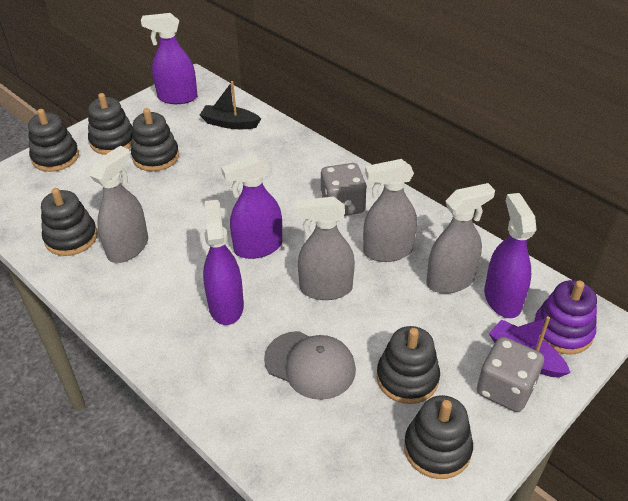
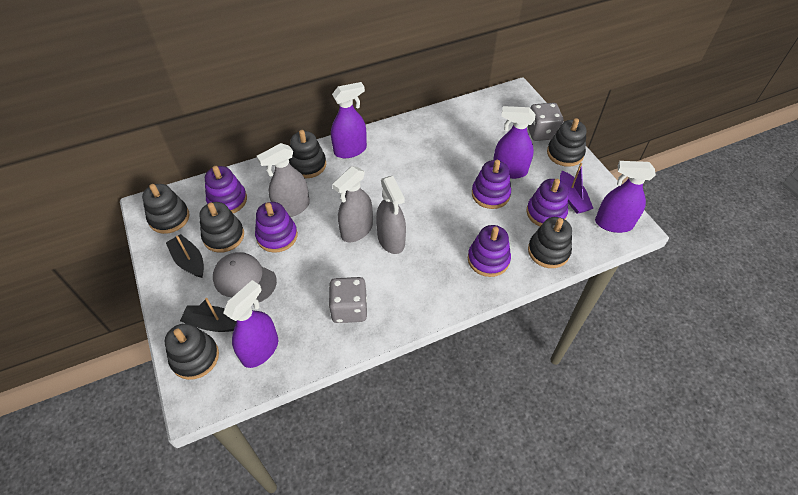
black boat: [200,81,261,129] = 1 -> [166,234,204,278] [180,298,236,332] = 2
grey spray bottle: [90,146,148,263] [295,197,355,300] [363,159,417,262] [427,183,495,294] = 4 -> [257,143,310,217] [332,166,373,242] [376,176,406,254] = 3
purple stacking toy: [534,280,597,355] = 1 -> [205,166,247,213] [255,202,298,253] [468,225,511,277] [472,160,511,209] [526,179,568,226] = 5

